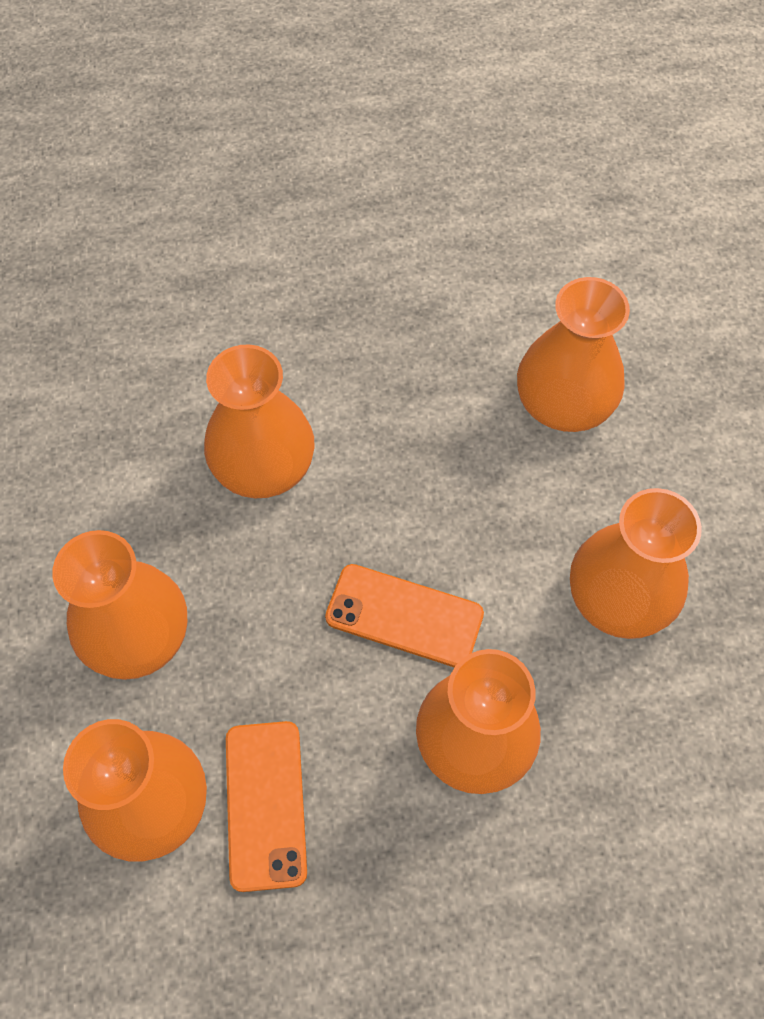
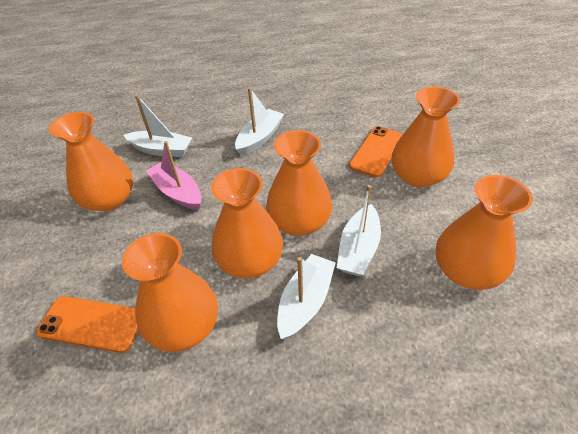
pink boat: none = 0 -> [146,141,201,210] = 1
white boat: none = 0 -> [123,95,192,157] [235,87,284,156] [277,254,336,339] [337,185,381,276] = 4

